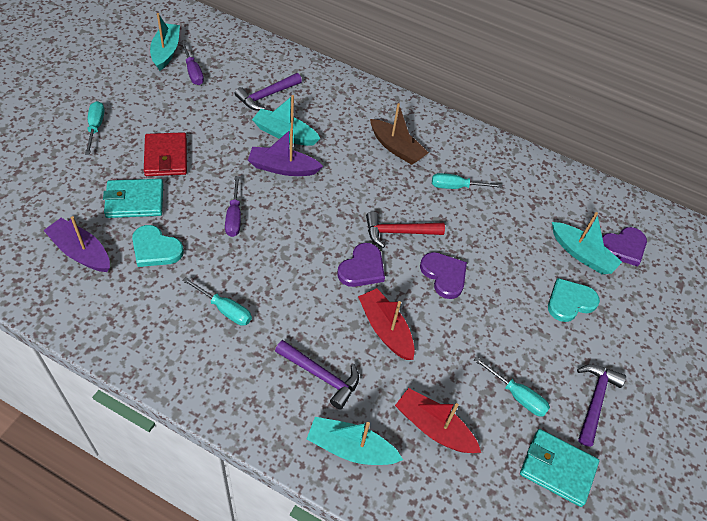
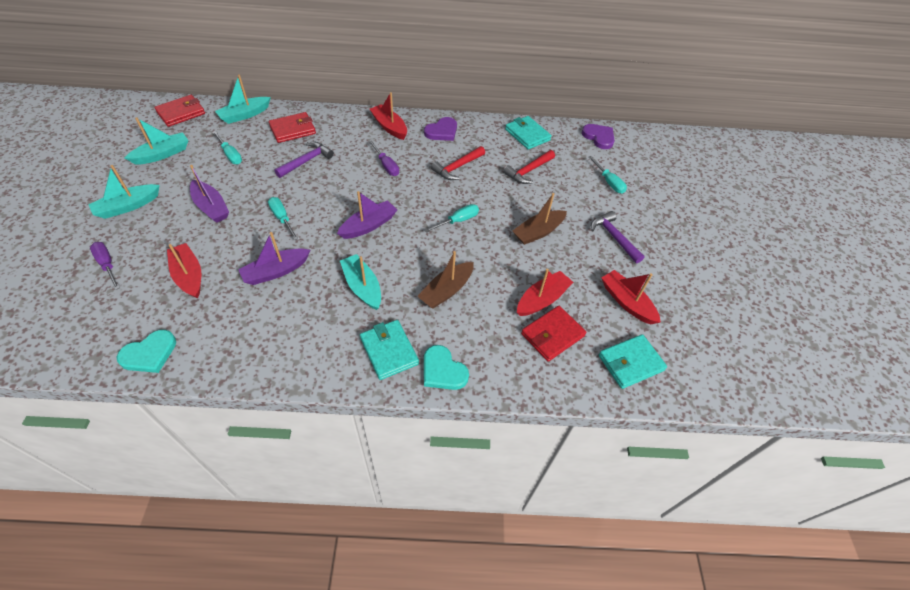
brown boat: [370,103,429,165] = 1 -> [417,251,474,308] [512,193,567,245] = 2
purple boat: [43,216,110,272] [248,128,323,176] = 2 -> [190,165,229,223] [238,232,310,285] [337,191,397,239] = 3
purple hammer: [235,73,302,111] [275,340,359,410] [577,364,626,447] = 3 -> [274,142,334,178] [591,211,645,263] = 2
purple heart: [337,243,385,287] [420,252,467,299] [602,227,647,267] = 3 -> [424,117,457,141] [581,124,615,149] = 2
red boat: [358,288,415,360] [395,388,481,453] = 2 -> [167,243,201,299] [370,92,407,140] [517,269,573,316] [602,270,661,325] = 4
red hammer: [366,211,445,248] = 1 -> [431,146,485,180] [503,150,555,184] = 2
red wallet: [144,132,187,176] = 1 -> [154,95,205,127] [269,112,316,143] [521,306,586,362] = 3
turquoise wallet: [103,179,163,218] [520,429,599,507] = 2 -> [360,320,419,380] [505,116,552,150] [599,334,667,389] = 3

